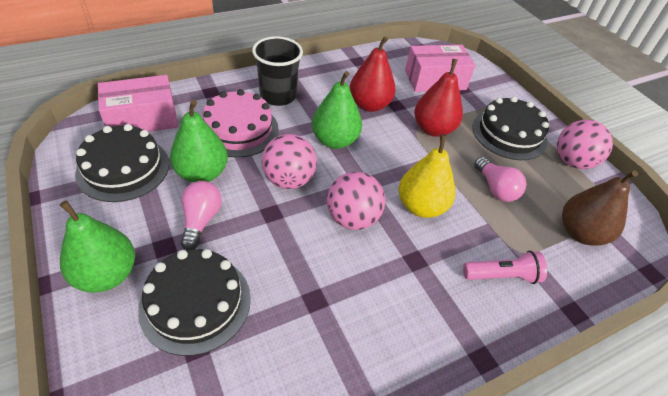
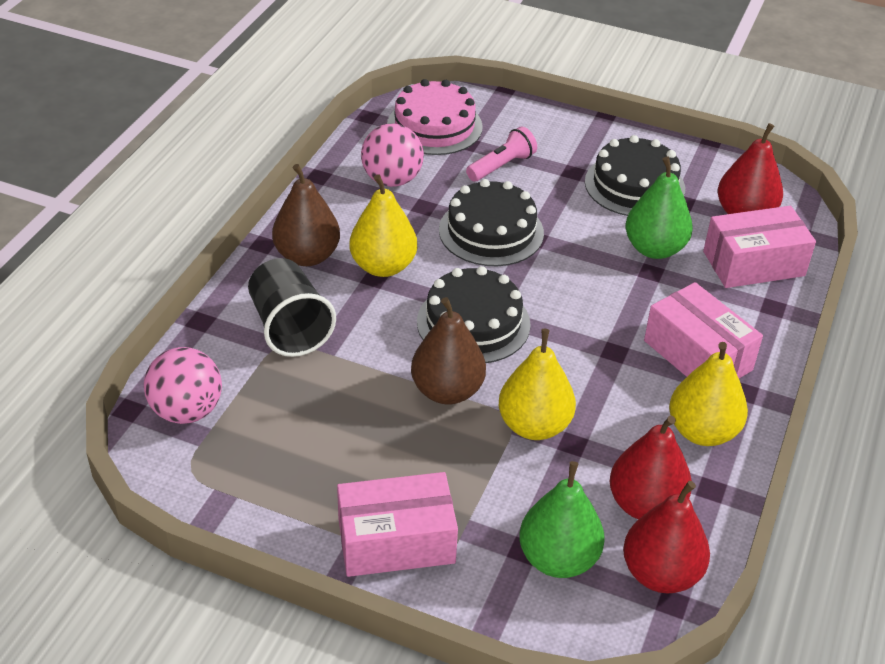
brown pear: [562,170,638,246] = 1 -> [272,164,340,266] [411,297,486,405] = 2
green pear: [60,200,135,292] [170,100,228,182] [312,71,362,149] = 3 -> [519,461,605,578] [625,157,693,259] = 2
pink ball: [262,134,317,189] [327,172,385,230] [557,120,613,169] = 3 -> [144,347,222,424] [361,124,424,187] = 2
pink box: [98,75,178,132] [405,45,475,92] = 2 -> [337,472,458,577] [644,282,763,378] [703,206,816,288] = 3
pink light bulb: [181,181,222,250] [474,157,526,202] = 2 -> none = 0
red pear: [350,36,396,112] [414,59,463,137] = 2 -> [610,416,692,519] [623,481,710,593] [718,123,783,214] = 3
yellow pear: [399,134,456,218] = 1 -> [350,174,417,277] [499,329,576,440] [669,342,748,446] = 3

